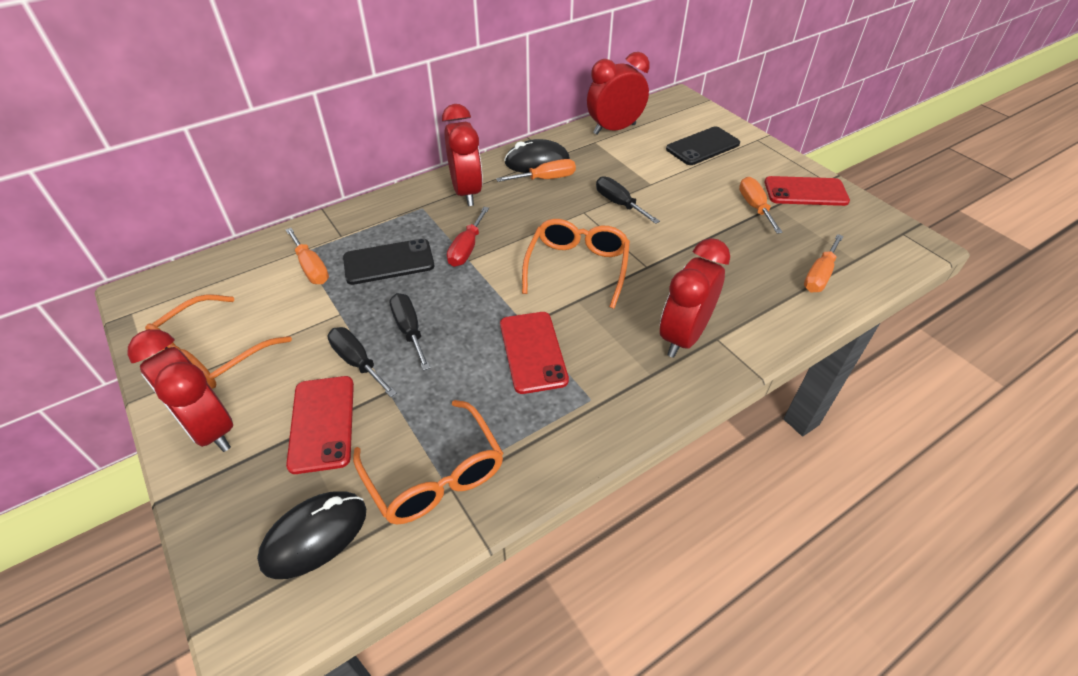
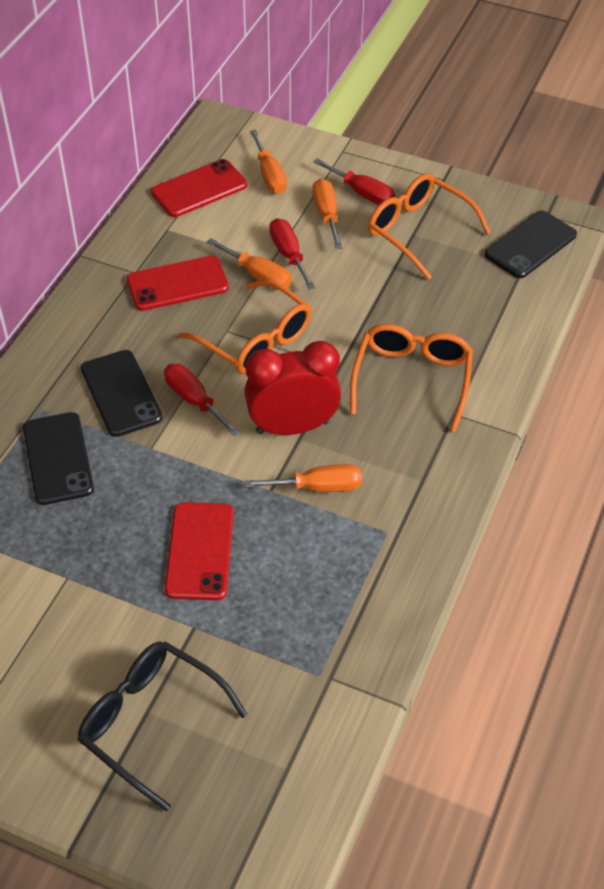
black glasses: none = 0 -> [77,642,247,811] = 1
black mouse: [257,491,366,579] [504,139,570,173] = 2 -> none = 0
black phone: [343,238,434,285] [666,127,740,165] = 2 -> [23,412,94,505] [81,350,163,437] [485,210,577,278] = 3
black screwdriver: [328,327,397,397] [389,293,430,371] [596,176,660,224] = 3 -> none = 0
red clock: [127,329,233,452] [442,104,483,206] [587,52,650,135] [660,238,730,358] = 4 -> [244,341,341,435] = 1
red screwdriver: [447,207,489,267] = 1 -> [164,364,240,436] [269,218,315,290] [313,159,395,205] = 3

